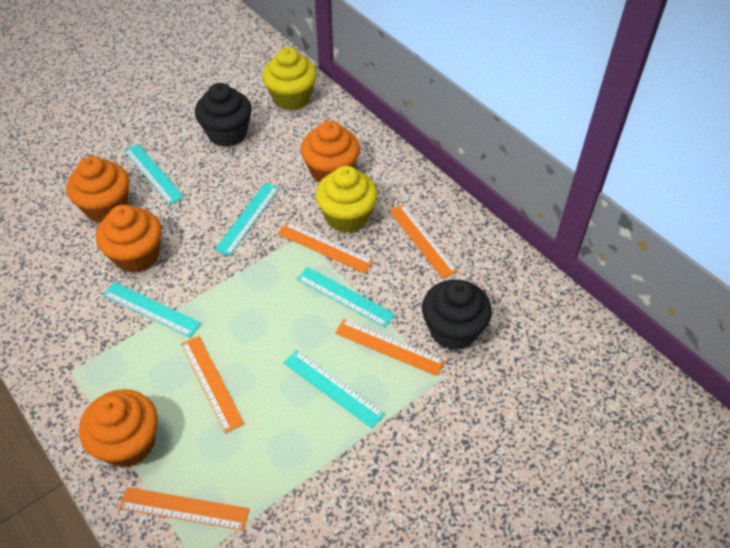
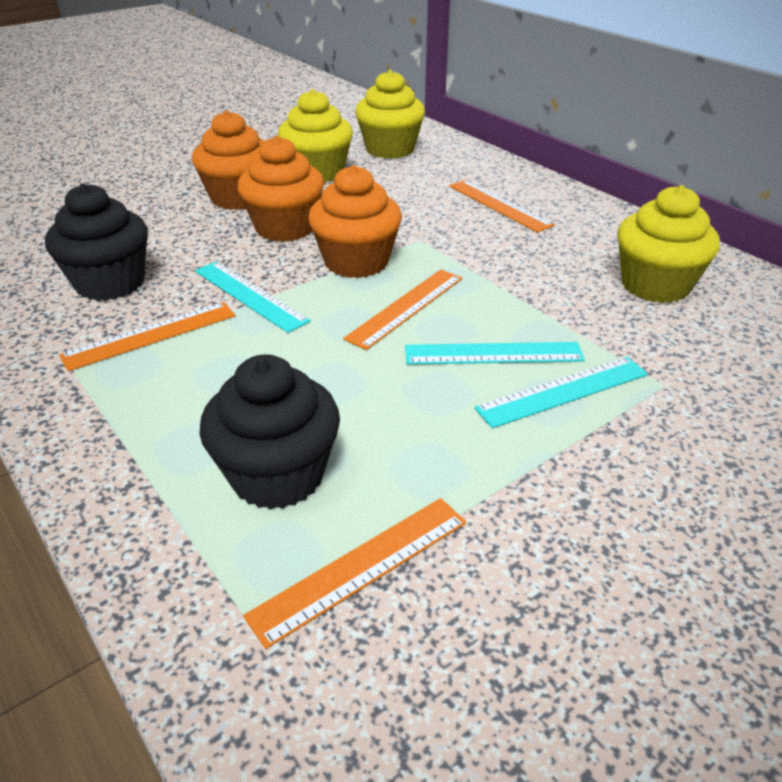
orange cupcake: [66,156,129,223] [79,389,158,468] [96,205,162,273] [301,121,360,182] = 4 -> [192,110,264,210] [237,136,324,242] [308,165,402,278] = 3
orange ruler: [119,487,249,531] [181,336,244,433] [278,222,373,273] [335,319,445,376] [389,204,458,278] = 5 -> [59,302,235,371] [243,498,466,649] [343,269,462,350] [449,180,554,232] = 4
turquoise ruler: [103,282,201,337] [124,144,184,205] [215,183,279,256] [284,350,385,428] [297,267,395,328] = 5 -> [195,261,311,333] [405,342,585,365] [474,357,648,428] = 3
yellow cupcake: [262,47,317,110] [315,166,377,233] = 2 -> [278,89,353,183] [355,70,425,159] [617,185,720,303] = 3

